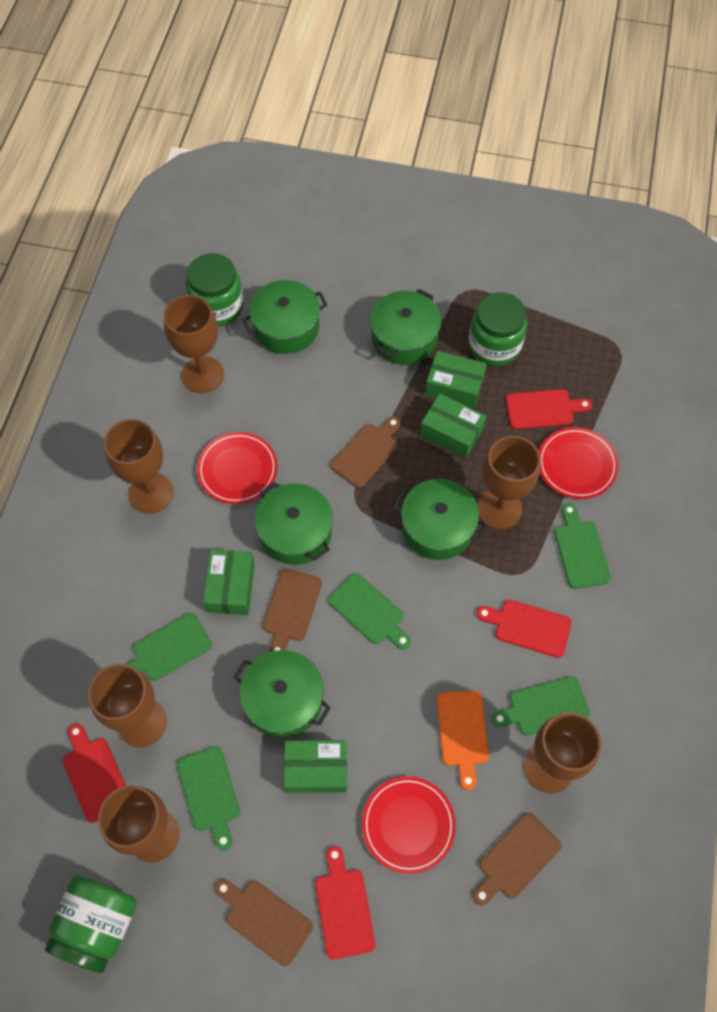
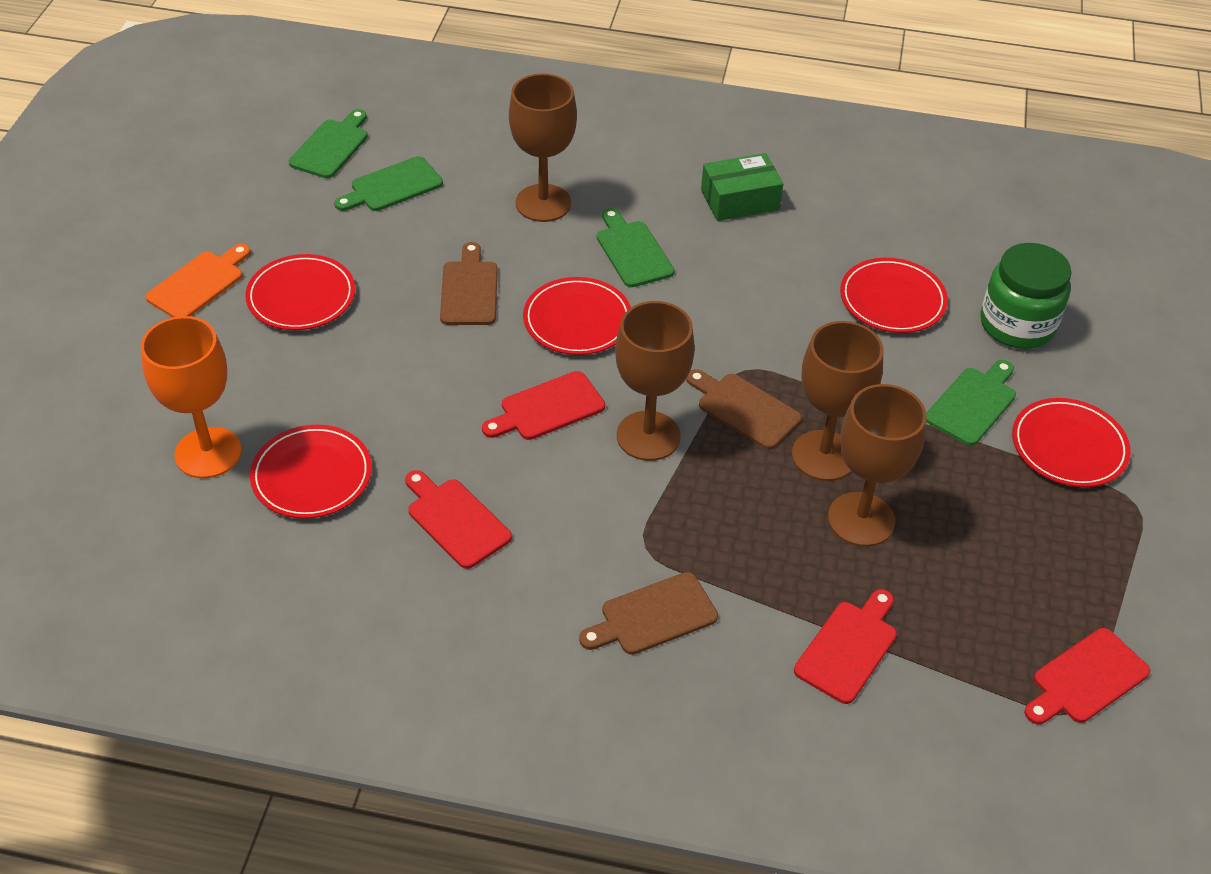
brown cutting board: [215,879,313,966] [263,569,322,652] [330,416,400,488] [473,813,562,906] = 4 -> [440,242,498,325] [579,572,718,655] [686,369,802,450] = 3
brown goblet: [88,664,167,747] [98,785,179,862] [104,419,174,513] [164,295,224,393] [477,436,540,530] [524,712,601,793] = 6 -> [509,73,577,222] [615,301,695,461] [792,321,883,481] [828,384,927,547] = 4
green box: [203,550,255,615] [284,740,347,793] [420,393,486,458] [425,351,487,408] = 4 -> [701,153,783,221] = 1
green cutting board: [127,613,212,681] [177,746,240,851] [328,573,411,650] [491,676,590,736] [554,503,611,589] = 5 -> [289,109,368,178] [334,156,443,211] [597,208,674,287] [926,360,1016,446] = 4
green jar: [45,875,137,973] [186,253,244,326] [468,292,527,366] = 3 -> [981,243,1072,349] = 1
green pot: [234,650,331,738] [242,280,327,354] [255,482,333,565] [370,289,441,365] [393,479,487,560] = 5 -> none = 0
orange goblet: none = 0 -> [141,316,241,478] = 1
red plate: [197,432,278,504] [362,776,456,874] [539,427,619,499] = 3 -> [245,254,355,330] [250,425,372,519] [523,277,631,355] [840,258,948,333] [1012,398,1131,487] = 5

